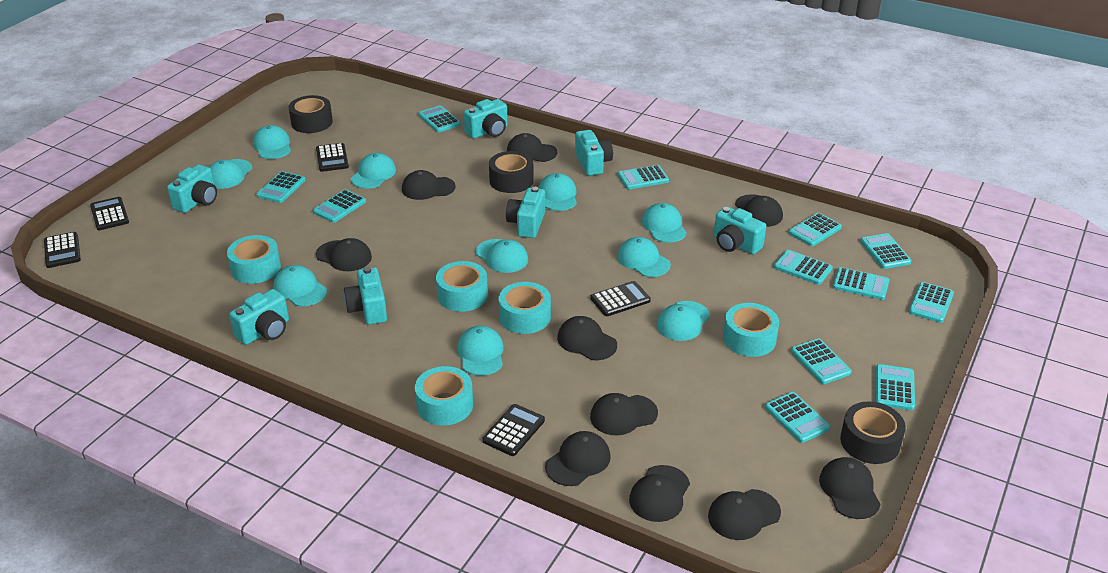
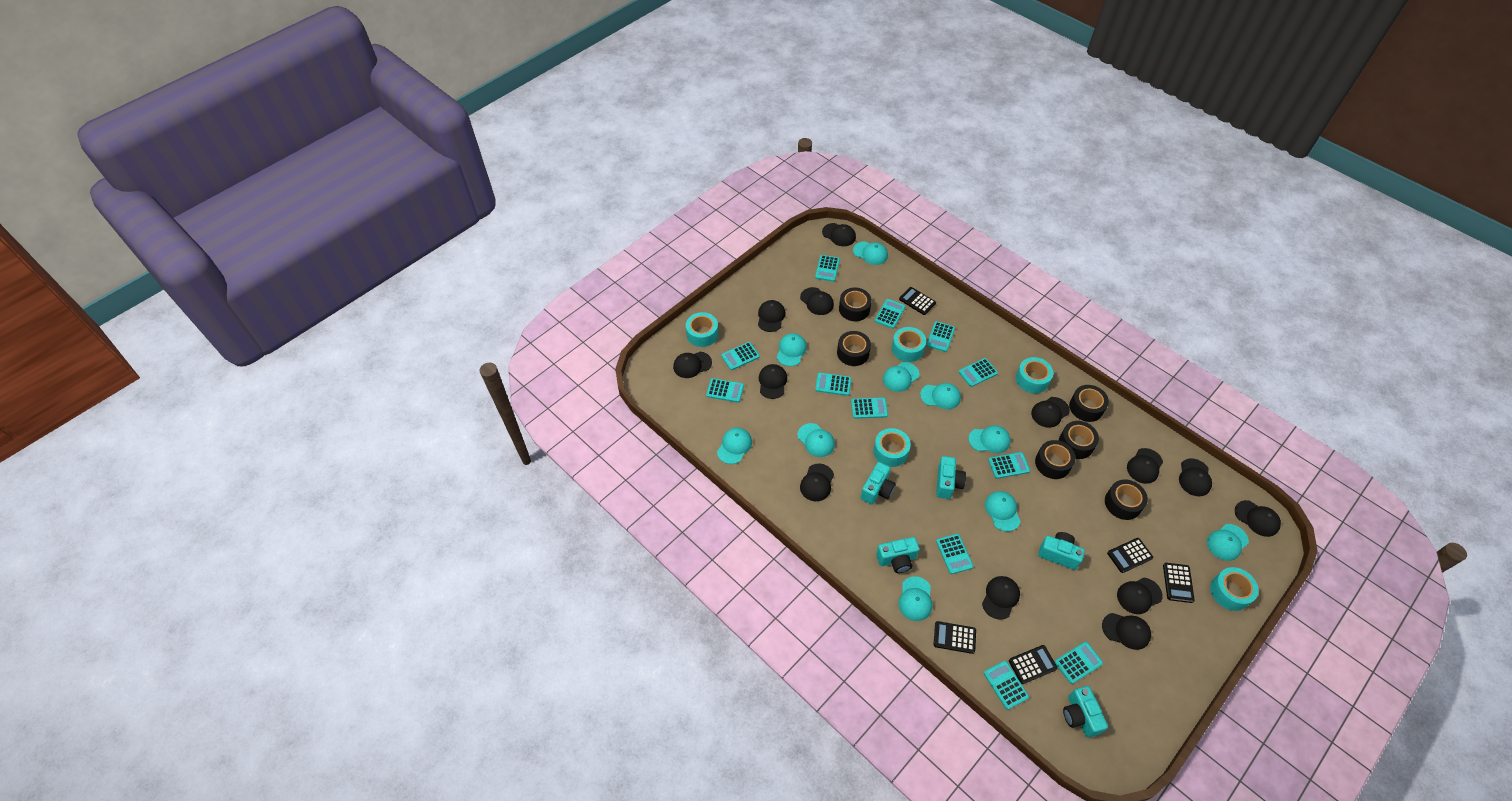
black cap: [316,238,372,271] [402,170,456,200] [507,133,557,162] [545,431,611,486] [557,316,617,360] [590,393,658,436] [629,465,690,522] [708,489,781,540] [735,194,783,227] [819,457,881,519] = 10 -> [673,352,712,378] [758,300,785,332] [759,364,787,399] [800,287,834,315] [800,464,834,501] [822,223,856,246] [982,576,1020,620] [1031,397,1070,428] [1102,613,1151,650] [1117,578,1163,614] [1127,448,1163,484] [1179,458,1212,496] [1235,500,1281,537] = 13
black tape: [289,95,333,133] [489,151,534,193] [840,401,906,464] = 3 -> [837,331,871,366] [839,288,872,321] [1035,440,1076,479] [1059,421,1099,459] [1069,385,1109,422] [1105,479,1148,520] = 6
turquoise camera: [167,164,217,213] [229,289,289,345] [344,267,387,325] [464,99,508,139] [506,187,545,238] [575,130,613,176] [714,206,766,254] = 7 -> [861,462,896,505] [876,537,919,573] [936,456,966,499] [1038,532,1085,570] [1063,686,1108,738] = 5

